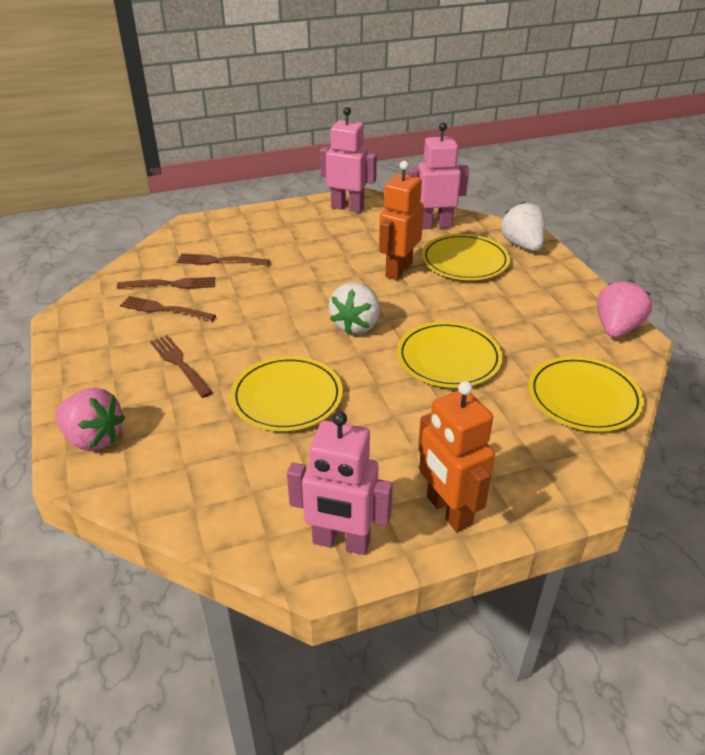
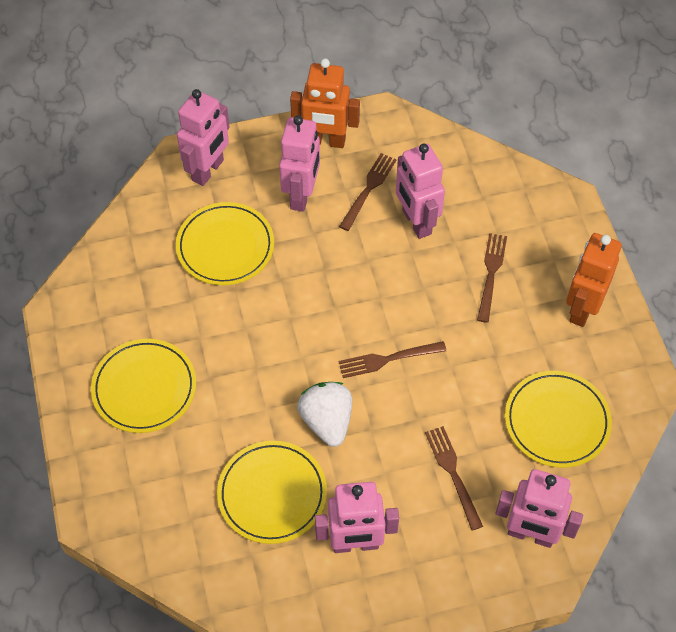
pink robot: [287,411,393,555] [320,107,377,212] [408,122,469,229] = 3 -> [177,89,229,186] [279,115,320,212] [315,482,399,553] [396,143,445,239] [495,469,583,548] = 5
pink strawberry: [55,388,125,451] [597,280,652,337] = 2 -> none = 0
white strawberry: [329,283,380,335] [501,202,546,251] = 2 -> [297,382,352,447] = 1

